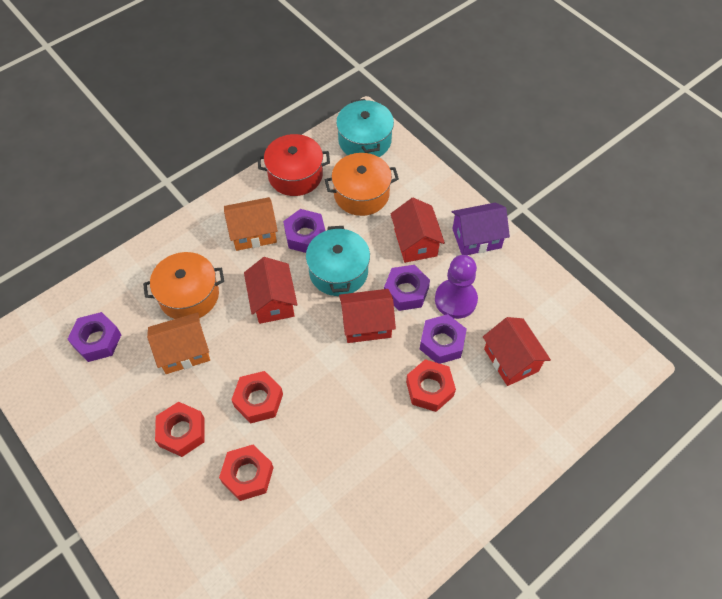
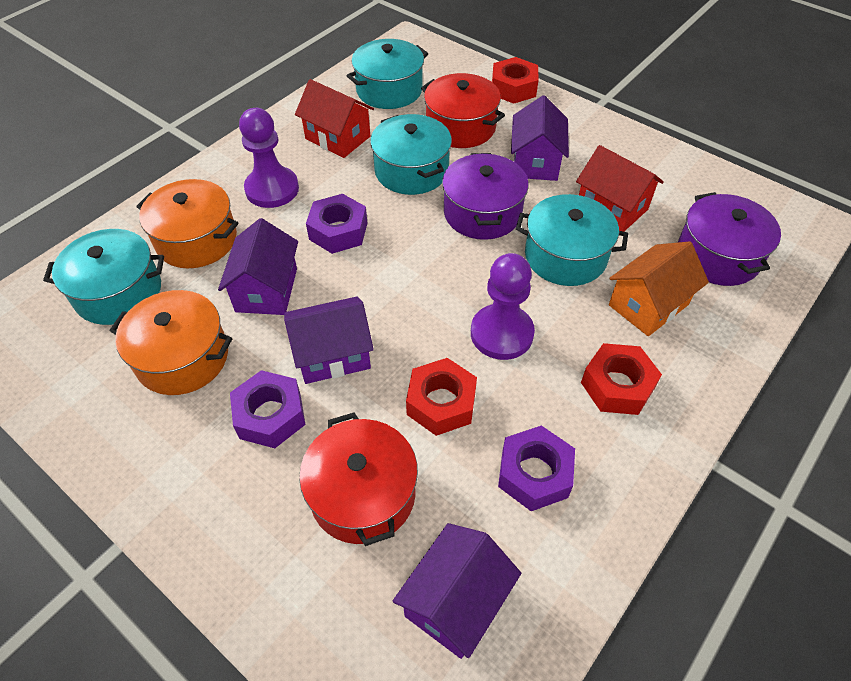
orange house: [147,312,210,374] [224,197,278,251] = 2 -> [609,241,709,336] = 1
purple house: [451,202,510,255] = 1 -> [218,218,298,315] [284,296,374,384] [393,523,521,659] [511,95,569,181] = 4
purple nut: [67,312,122,362] [283,209,326,253] [384,265,430,311] [420,314,467,364] = 4 -> [230,370,305,448] [306,194,367,254] [498,425,575,511] = 3
purple pawn: [435,255,478,319] = 1 -> [239,108,299,208] [471,253,535,360] = 2
purple pot: none = 0 -> [442,153,529,240] [678,192,781,286] = 2
red house: [244,257,298,324] [339,289,396,343] [391,198,445,263] [483,317,551,386] = 4 -> [295,79,374,158] [576,145,664,232] = 2
red nut: [155,402,204,457] [219,445,274,501] [231,371,283,423] [406,359,456,412] = 4 -> [406,358,477,436] [492,57,539,104] [581,343,662,415] = 3
red pot: [258,134,330,196] = 1 -> [299,412,418,546] [421,73,505,148] = 2
turquoise pot: [306,226,370,296] [336,99,394,157] = 2 -> [43,229,164,325] [347,39,428,109] [370,114,452,195] [516,194,628,286] = 4

